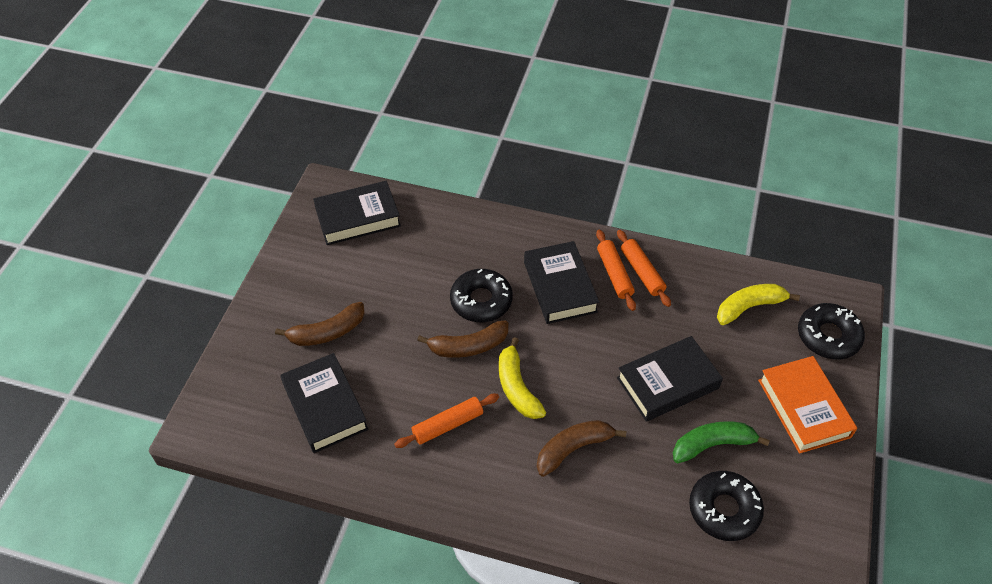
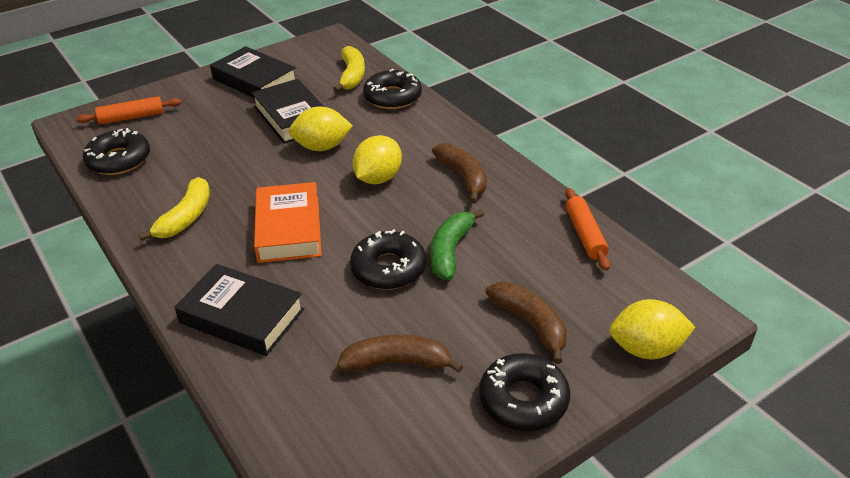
black book: [280,353,369,453] [313,181,401,245] [524,241,599,324] [617,336,723,422] = 4 -> [175,264,304,356] [210,46,296,98] [252,79,324,144] = 3
black donut: [450,269,513,322] [689,471,764,541] [798,303,865,359] = 3 -> [83,128,150,175] [350,229,426,290] [363,69,422,109] [479,353,570,431] = 4
orange rolling pin: [394,394,499,448] [596,230,636,311] [617,230,671,307] = 3 -> [76,96,182,124] [565,188,610,271] = 2
yellow lemon: none = 0 -> [289,106,353,151] [352,135,402,184] [609,299,695,359] = 3

